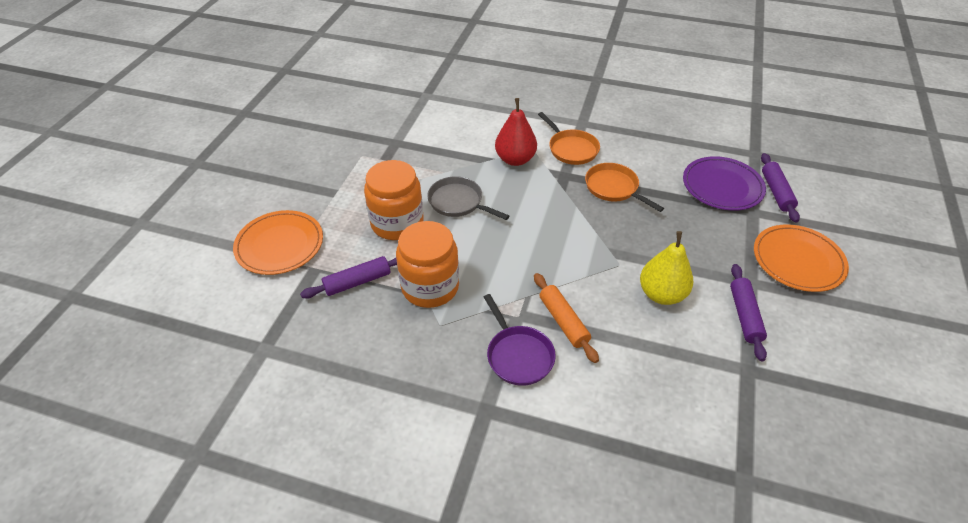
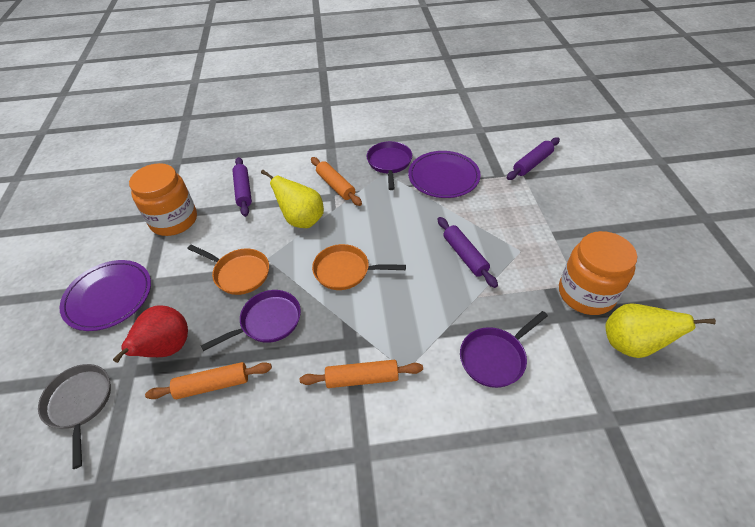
orange plate: [233,210,323,275] [754,225,849,292] = 2 -> none = 0
orange rolling pin: [534,273,599,363] = 1 -> [145,362,272,399] [300,360,423,388] [311,157,362,206] = 3
purple pan: [484,294,556,386] = 1 -> [201,290,301,351] [366,141,412,190] [460,311,548,388] = 3
purple plate: [683,156,766,211] = 1 -> [60,260,151,331] [408,151,481,198] = 2
yellow pear: [640,231,693,305] = 1 -> [261,170,324,228] [606,303,716,358] = 2

